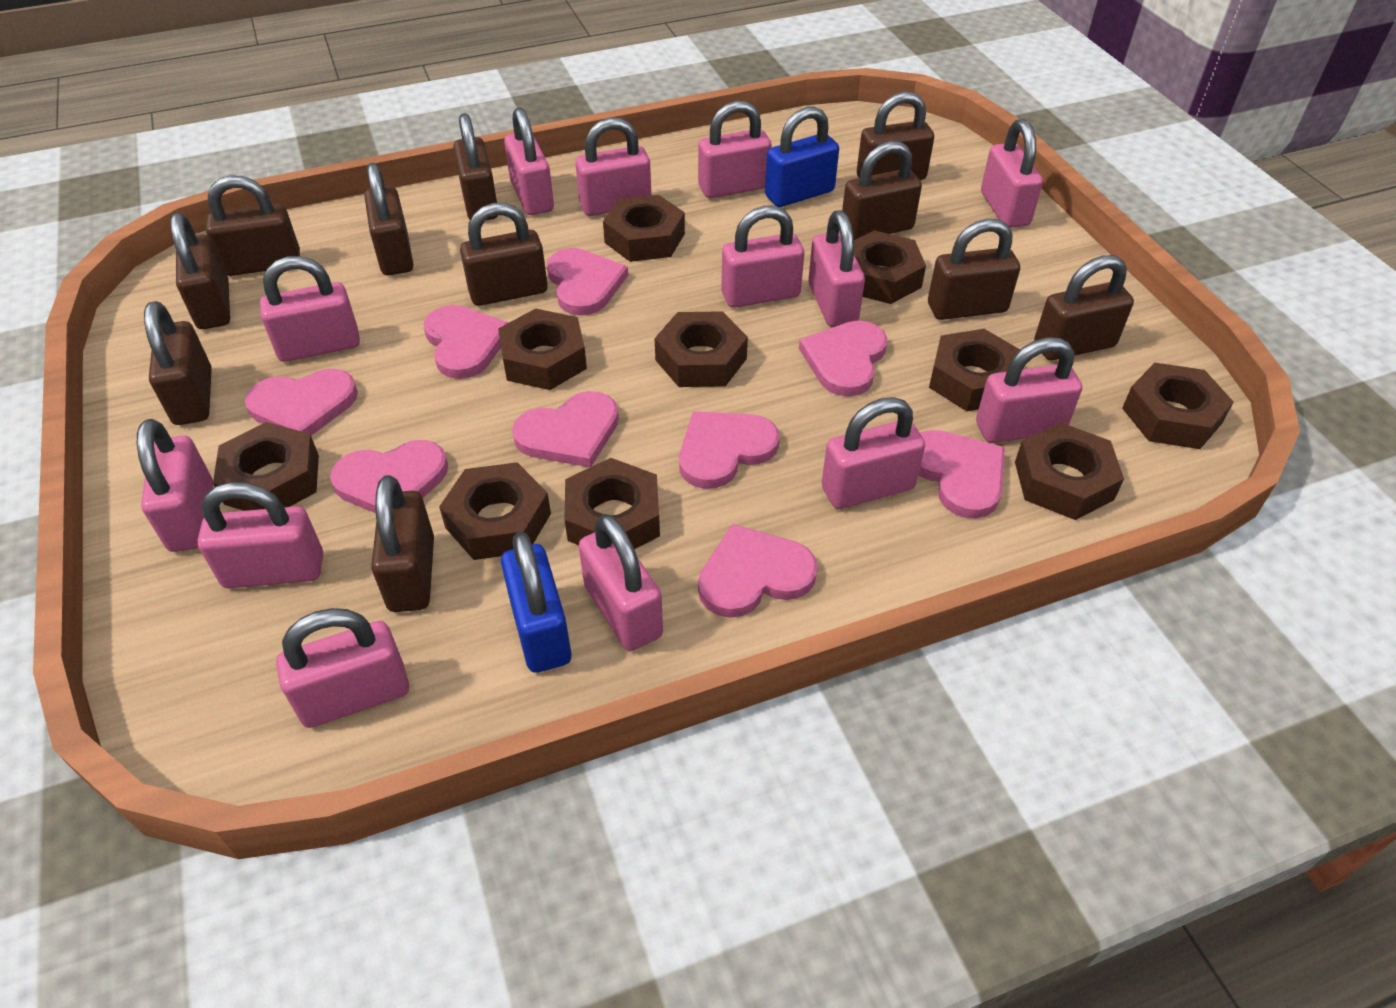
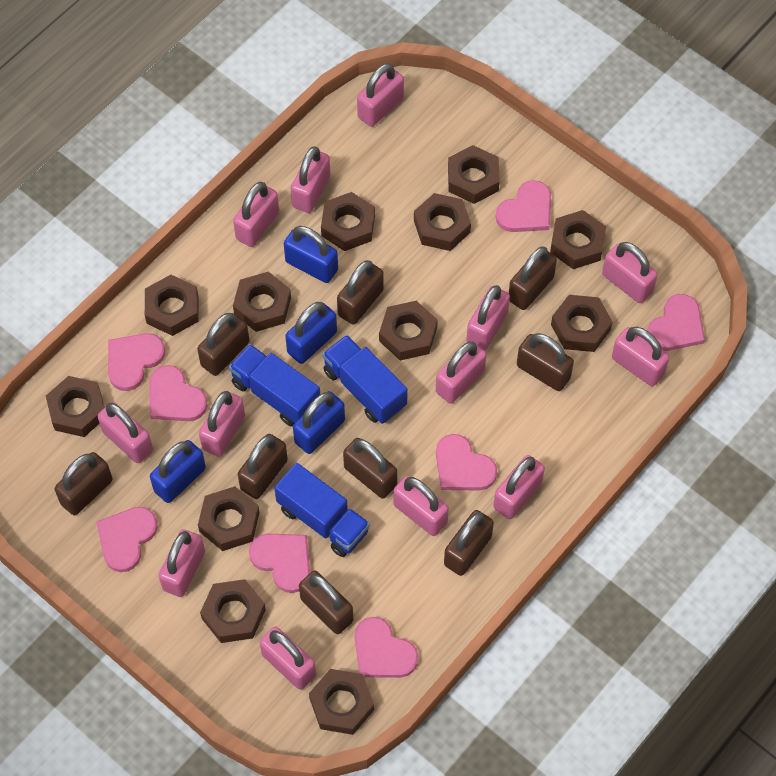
blue padlock: [501,532,571,673] [765,106,839,207] = 2 -> [150,440,206,503] [284,226,338,283] [285,302,337,364] [293,391,345,454] = 4
blue truck: none = 0 -> [229,344,320,426] [274,463,370,557] [322,335,408,424] = 3
brown nut: [213,422,319,511] [439,462,551,560] [498,308,587,390] [564,458,660,549] [603,195,685,262] [655,311,748,387] [854,230,926,304] [929,329,1020,411] [1015,423,1124,520] [1122,363,1234,449] = 10 -> [46,376,105,437] [145,275,199,336] [198,486,259,551] [200,579,266,643] [233,271,291,332] [309,669,374,735] [321,192,375,251] [379,301,438,361] [414,193,471,251] [448,145,500,204] [550,210,606,269] [551,295,612,352] = 12
brown padlock: [144,301,212,425] [170,213,230,329] [206,175,300,276] [365,163,413,275] [371,475,434,612] [453,113,498,220] [460,203,548,306] [842,141,922,240] [857,91,934,180] [928,219,1020,320] [1034,255,1134,360] = 11 -> [55,452,112,515] [197,313,249,376] [238,434,288,499] [299,571,353,634] [337,260,384,325] [343,438,397,499] [444,510,494,576] [509,247,557,310] [517,333,574,391] = 9
pink heart: [245,369,358,436] [330,440,448,513] [424,305,509,379] [512,391,619,467] [547,248,628,315] [679,411,780,489] [698,524,818,618] [799,321,887,397] [918,430,1005,519] = 9 -> [96,507,158,572] [108,333,165,391] [149,365,208,421] [249,533,310,593] [355,617,418,678] [436,434,497,491] [495,180,551,232] [647,294,705,351] = 8

